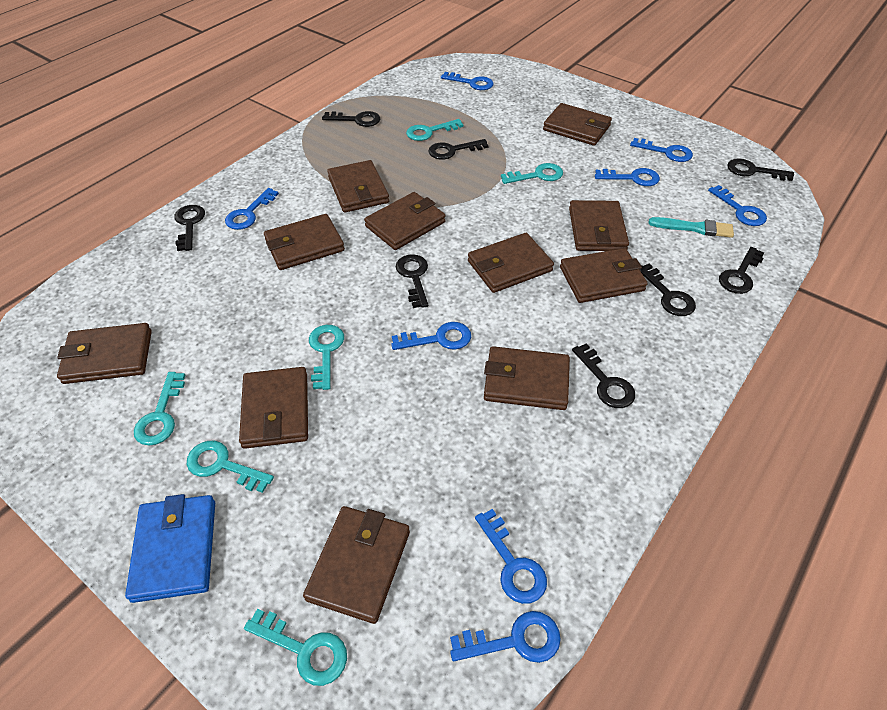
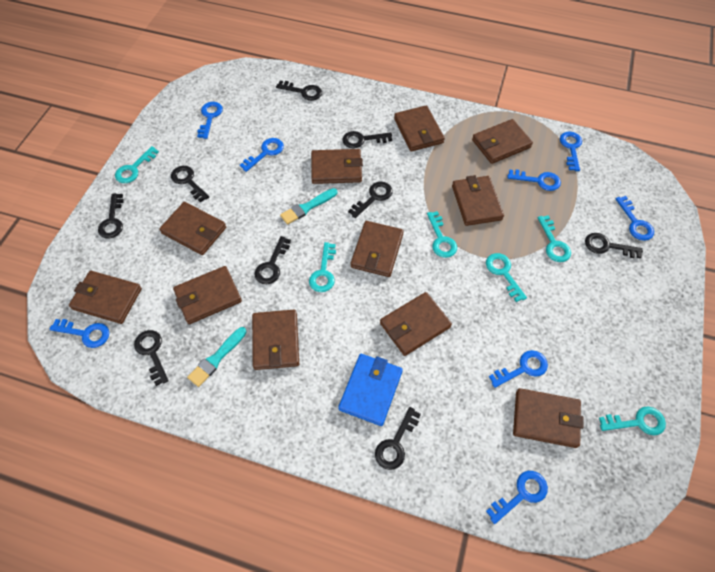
black key: [174,205,205,251] [322,111,380,127] [396,254,428,308] [429,139,489,160] [572,343,635,408] [639,263,696,316] [719,247,764,294] [727,158,794,181] = 8 -> [98,193,124,239] [134,330,169,386] [171,166,209,203] [255,236,291,284] [276,81,322,101] [342,131,392,149] [348,182,393,218] [375,407,421,470] [585,233,643,258] = 9
turquoise brush: [649,217,734,238] = 1 -> [187,327,247,387] [280,188,338,225] = 2

